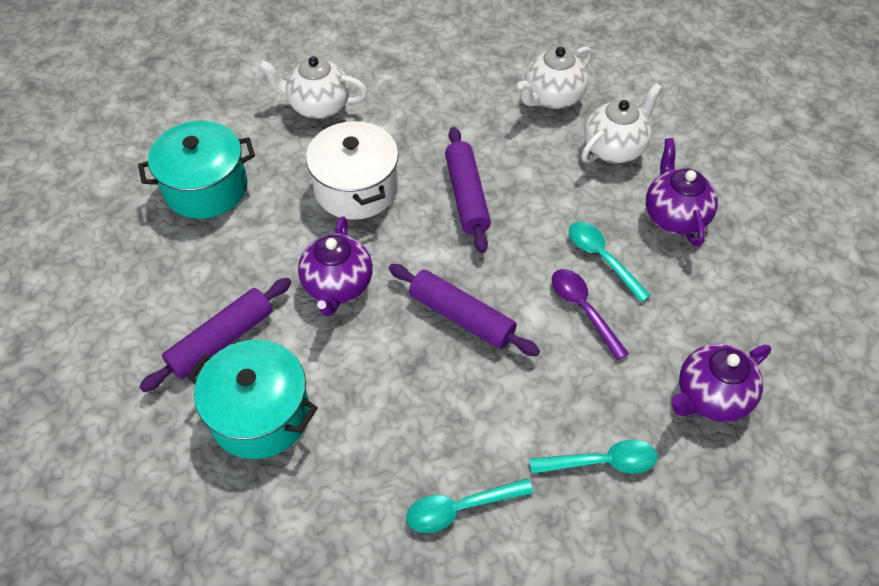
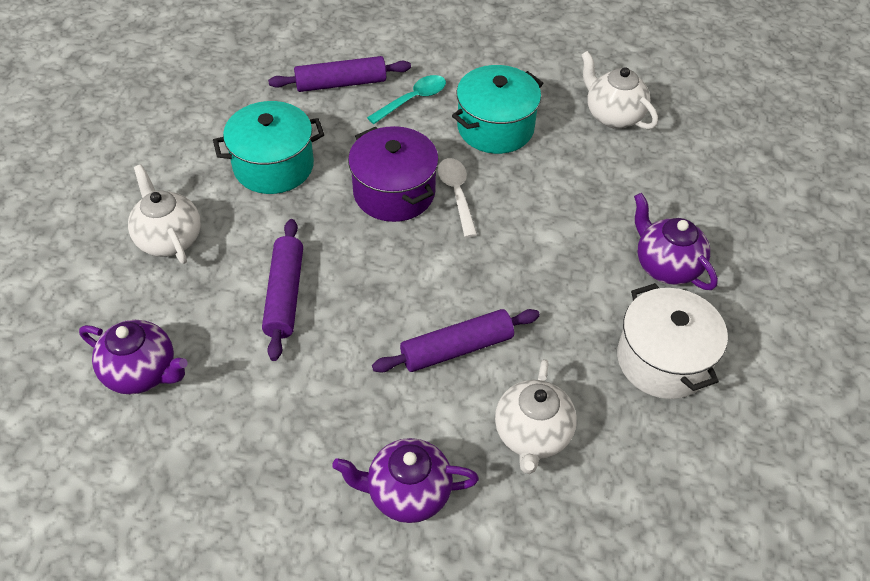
purple pot: none = 0 -> [348,126,439,222] = 1
purple spoon: [552,269,629,360] = 1 -> none = 0
turquoise spoon: [406,478,533,533] [529,440,657,474] [569,222,651,302] = 3 -> [367,75,446,124] = 1
white spoon: none = 0 -> [438,158,477,238] = 1

